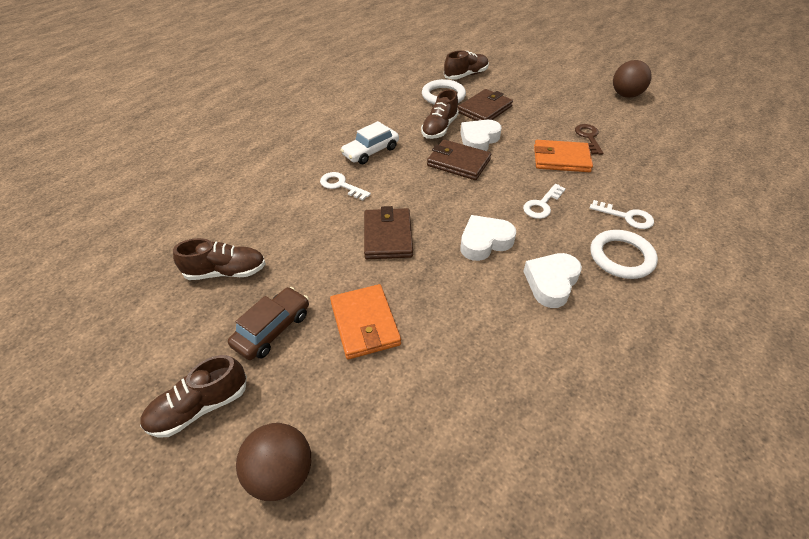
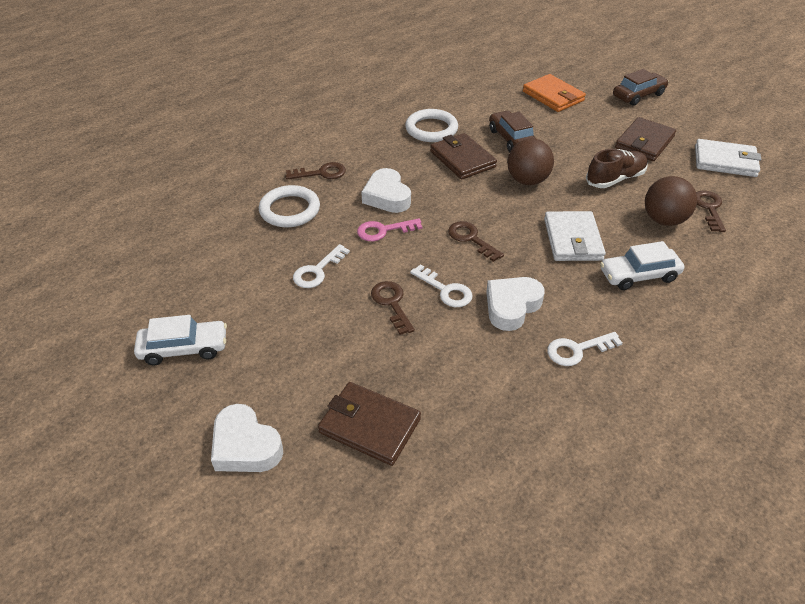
brown car: [228,287,309,360] = 1 -> [489,111,536,152] [613,69,669,106] = 2
brown key: [575,124,604,155] = 1 -> [285,162,346,179] [371,281,415,335] [448,221,504,262] [696,190,726,232] = 4
brown shoe: [140,355,247,437] [173,238,266,280] [421,89,459,139] [444,50,489,80] = 4 -> [586,149,648,188] = 1
orange wallet: [330,284,401,359] [534,140,593,172] = 2 -> [523,74,586,112] = 1
pink key: none = 0 -> [357,218,423,241] = 1
white car: [340,121,399,164] = 1 -> [134,315,227,365] [600,241,684,290] = 2
white wallet: none = 0 -> [544,211,606,261] [695,139,762,177] = 2

